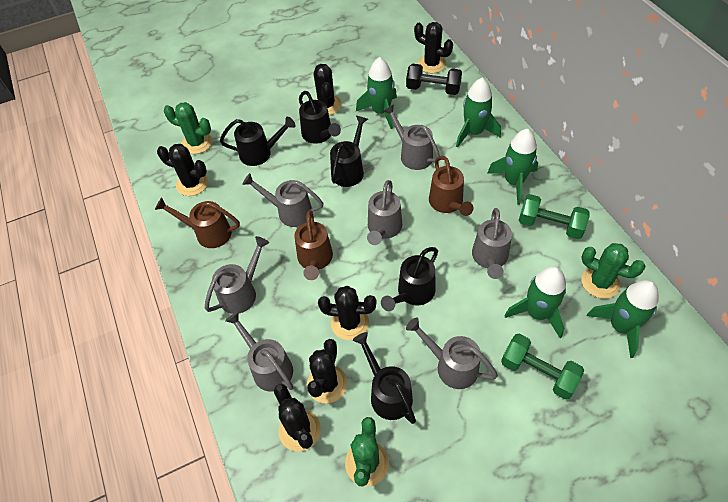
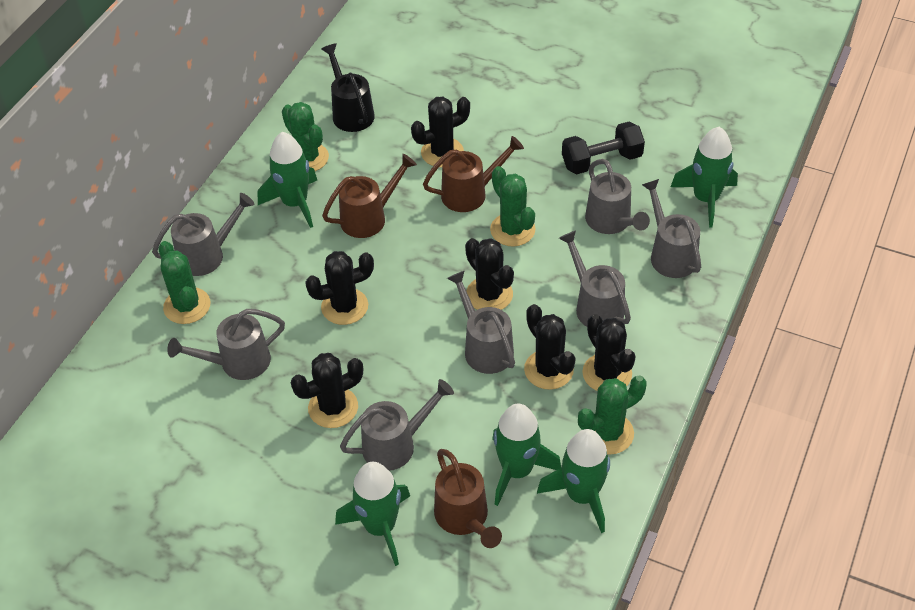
black watering can: [220,117,295,166] [299,91,341,144] [330,116,368,187] [353,332,416,424] [381,247,438,311] = 5 -> [321,43,375,132] = 1
green cactus: [164,102,212,154] [345,417,389,487] [581,243,646,299] = 3 -> [158,241,210,324] [282,102,329,171] [490,166,536,246] [578,375,647,455] = 4
green dumbbell: [501,334,584,399] [518,194,590,239] = 2 -> none = 0

